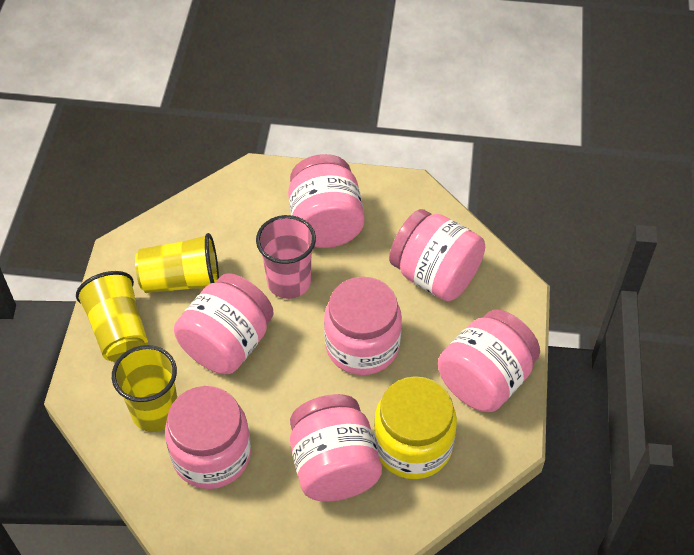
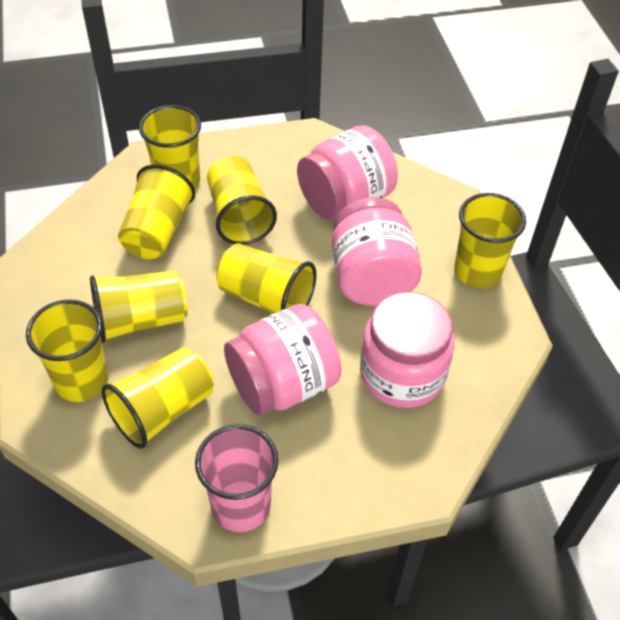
pink jar: [165,386,251,489] [174,273,274,374] [288,154,365,248] [290,394,382,502] [324,277,402,375] [389,209,485,301] [438,310,540,412] = 7 -> [224,304,341,416] [297,125,398,220] [331,197,422,306] [360,292,455,408] = 4
yellow cup: [76,271,148,362] [112,345,177,432] [135,233,219,293] = 3 -> [26,299,108,402] [90,271,188,343] [102,347,213,448] [118,165,195,259] [139,105,201,189] [207,156,277,245] [216,243,316,314] [454,193,526,288] = 8
yellow jar: [373,376,457,479] = 1 -> none = 0

